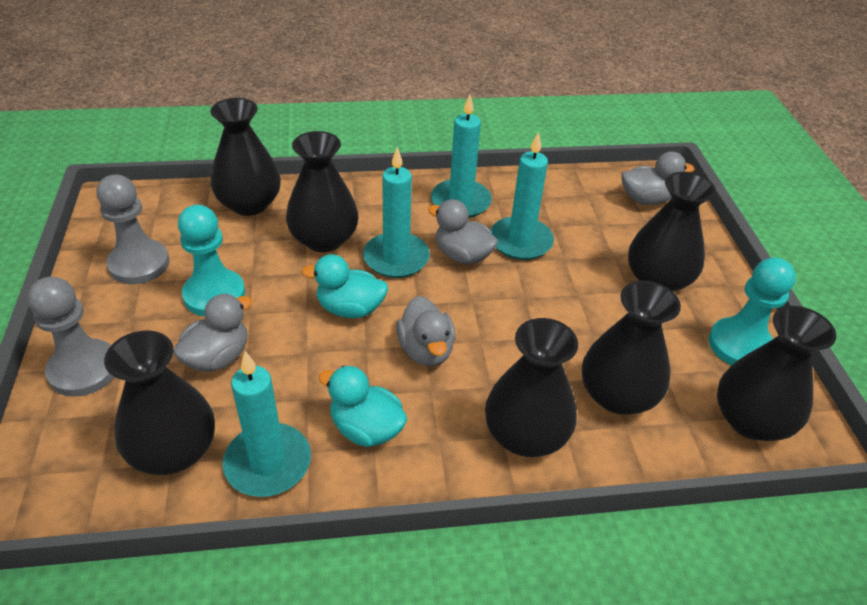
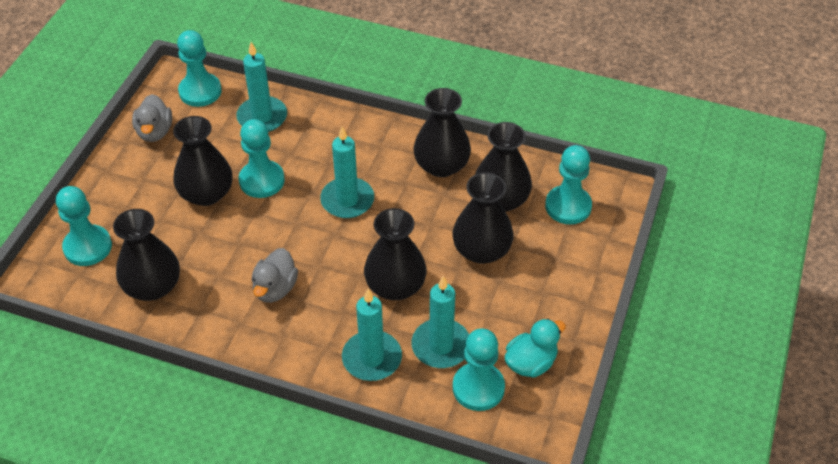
black vase: [104,331,215,475] [210,98,281,216] [286,131,358,252] [485,318,578,457] [582,281,681,415] [628,172,716,292] [717,306,836,441] = 7 -> [113,209,180,301] [173,116,232,206] [364,208,427,300] [413,88,471,177] [452,172,514,264] [475,122,532,212] = 6
grey duck: [173,294,252,372] [396,296,455,366] [428,199,498,265] [621,151,695,205] = 4 -> [132,94,172,142] [252,248,298,303] = 2
grey pawn: [28,276,114,397] [97,174,169,284] = 2 -> none = 0
turquoise duck: [302,254,388,318] [318,366,407,447] = 2 -> [505,319,566,378] = 1
turquoise pawn: [178,205,245,316] [709,257,796,365] = 2 -> [56,186,112,266] [177,30,222,107] [239,119,285,198] [453,328,505,411] [545,145,592,224] = 5

